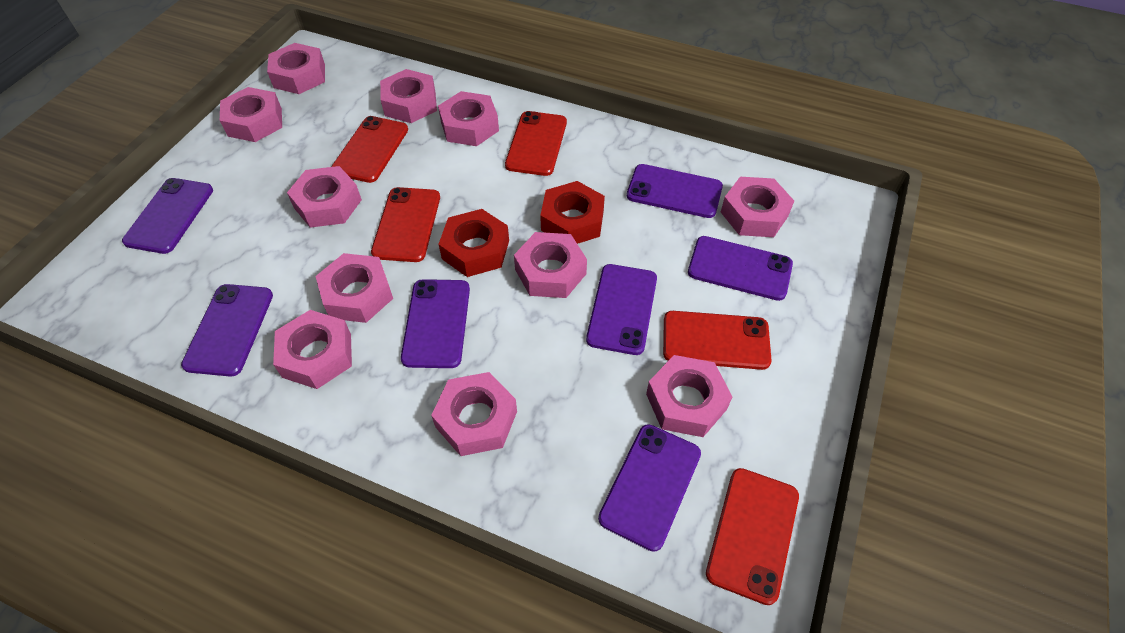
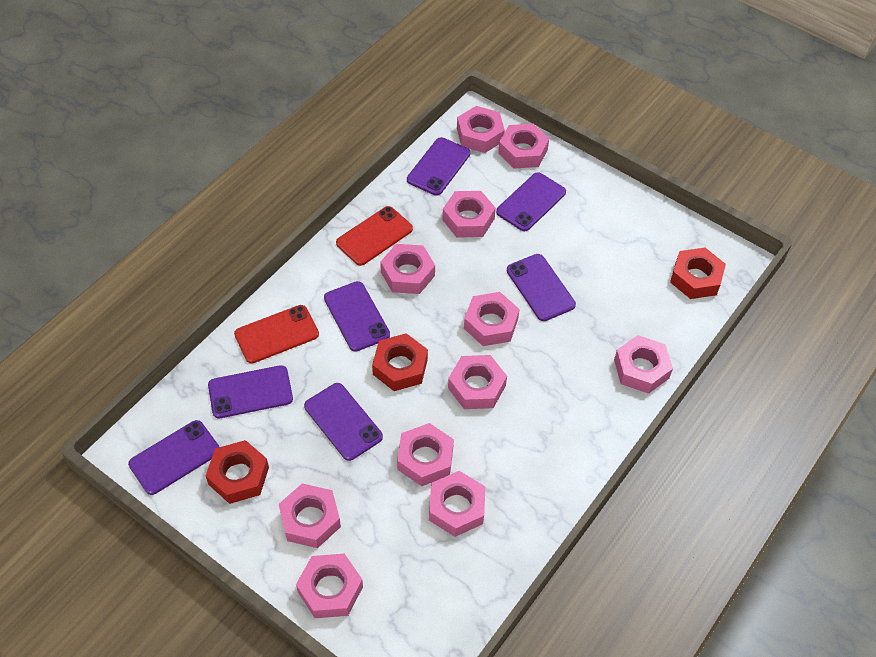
red nut: [439,209,509,277] [540,181,605,244] = 2 -> [206,440,269,504] [372,333,428,391] [670,248,726,299] = 3
red phone: [331,116,408,183] [371,187,440,262] [505,111,567,176] [663,311,771,370] [706,468,799,605] = 5 -> [234,305,319,363] [336,206,413,266] = 2

